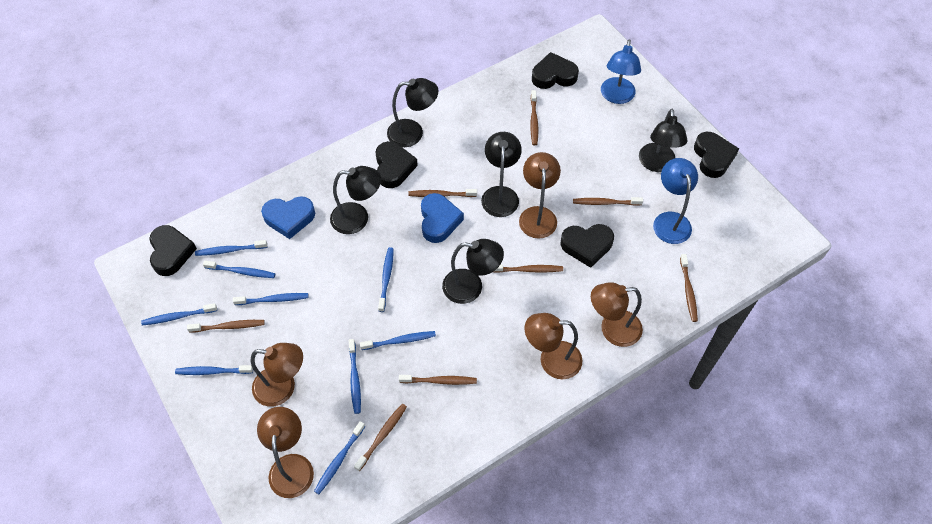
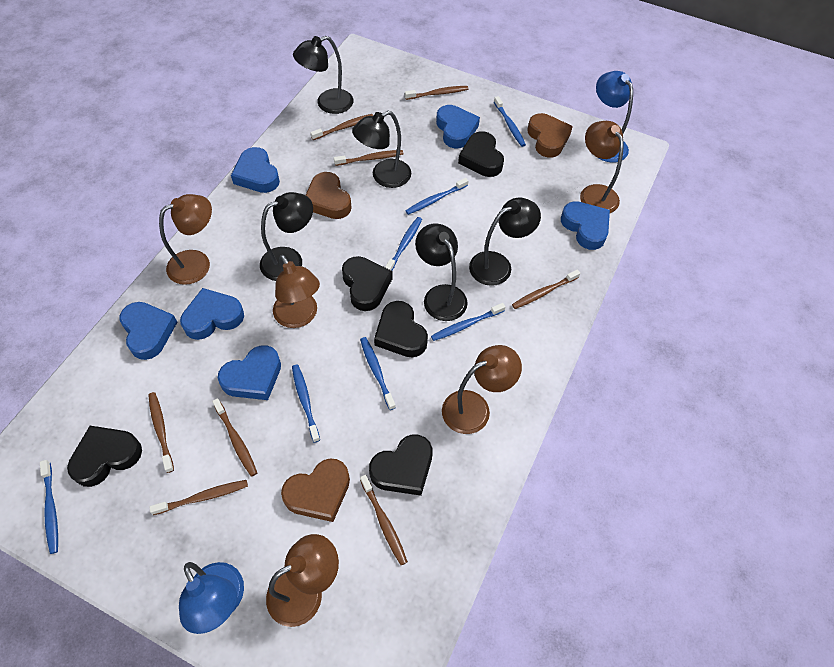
blue heart: [261,196,315,239] [421,193,464,243] = 2 -> [120,302,177,360] [180,288,244,340] [218,345,281,400] [231,147,280,193] [436,105,480,149] [561,201,610,250] = 6
blue toothbrush: [141,303,217,326] [175,365,253,375] [195,240,267,256] [203,260,275,278] [233,293,309,305] [314,421,365,494] [349,339,361,414] [360,331,436,350] [378,247,394,312] = 9 -> [40,460,58,554] [292,364,320,443] [360,337,396,410] [385,217,422,271] [406,178,468,215] [431,303,505,341] [494,96,526,147] = 7
brown heart: none = 0 -> [281,458,350,522] [306,172,352,219] [527,113,573,158] = 3

